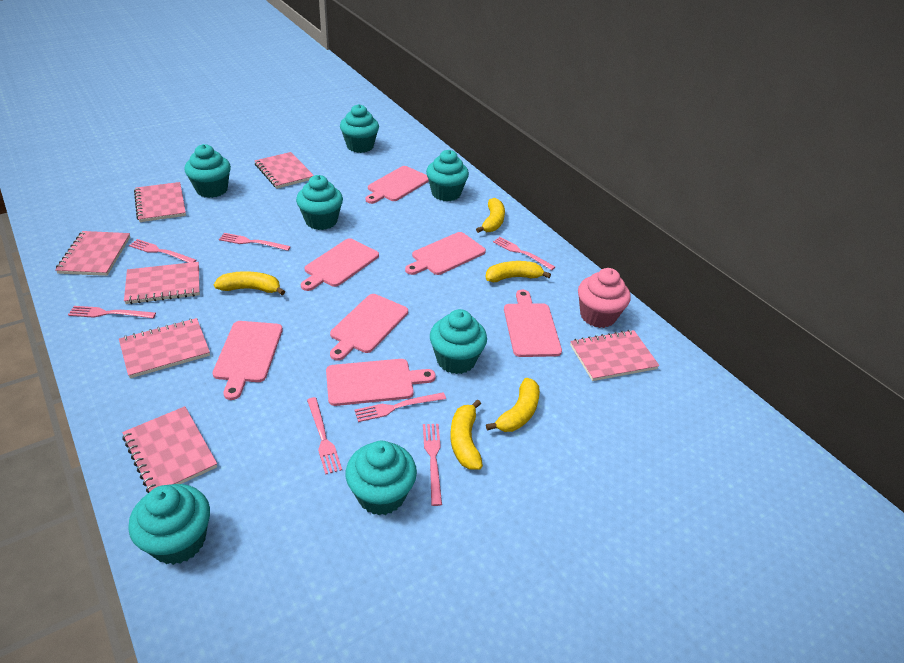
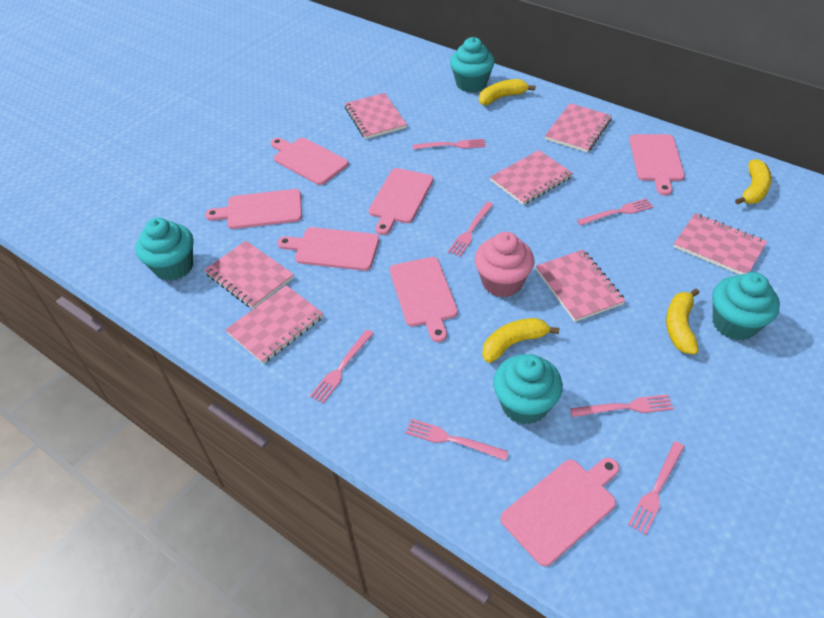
turquoise cupcake: [128,484,210,565] [184,144,231,198] [296,175,343,230] [340,104,379,153] [346,441,417,515] [426,150,469,201] [430,309,487,374] = 7 -> [135,218,194,281] [450,37,495,93] [493,354,563,424] [712,272,780,340] = 4
yellow banana: [214,271,285,295] [450,399,483,470] [476,198,505,233] [486,261,551,282] [486,378,540,432] = 5 -> [479,79,535,105] [482,318,560,363] [666,289,699,354] [735,159,772,205] = 4

